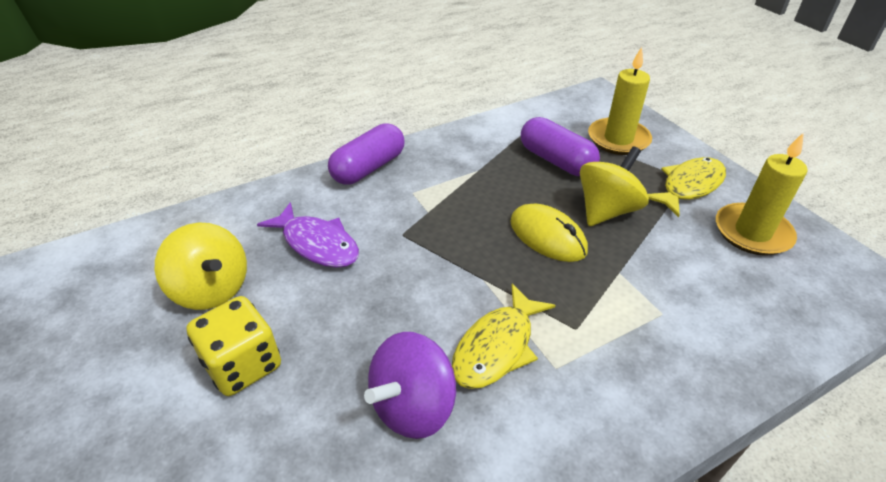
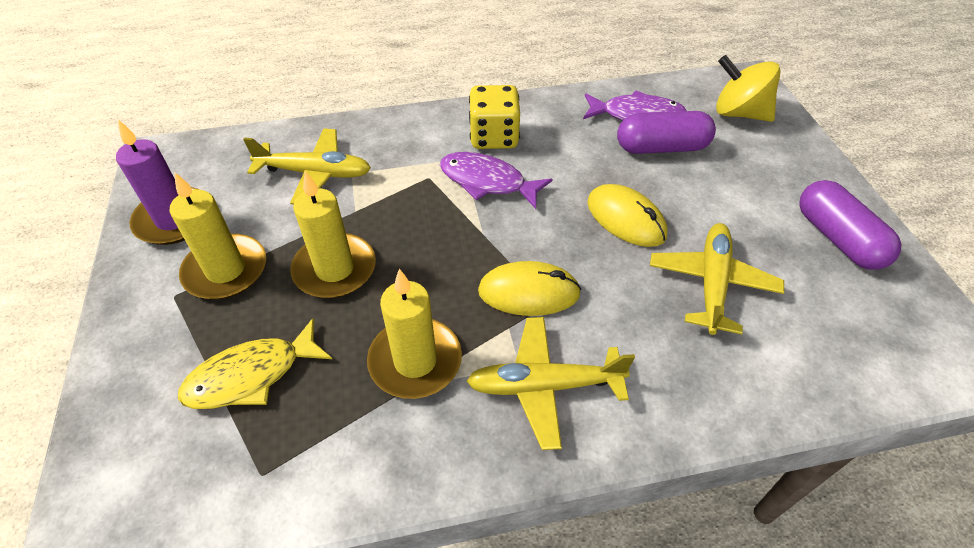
purple candle: none = 0 -> [116,120,199,245] = 1
purple fish: [257,202,359,268] = 1 -> [440,152,553,209] [583,90,687,121] = 2
purple spinning top: [364,332,456,439] = 1 -> none = 0
yellow candle: [588,47,652,155] [716,132,807,256] = 2 -> [170,172,266,299] [290,171,376,298] [367,269,462,399] = 3
yellow fish: [452,284,556,389] [648,157,726,217] = 2 -> [178,318,332,409] = 1
yellow mouse: [510,204,588,262] = 1 -> [478,261,581,316] [587,184,668,247] = 2
yellow plane: none = 0 -> [243,128,371,204] [467,317,635,450] [650,223,784,335] = 3
yellow spinning top: [155,223,247,310] [580,146,649,226] = 2 -> [716,55,781,122] = 1

